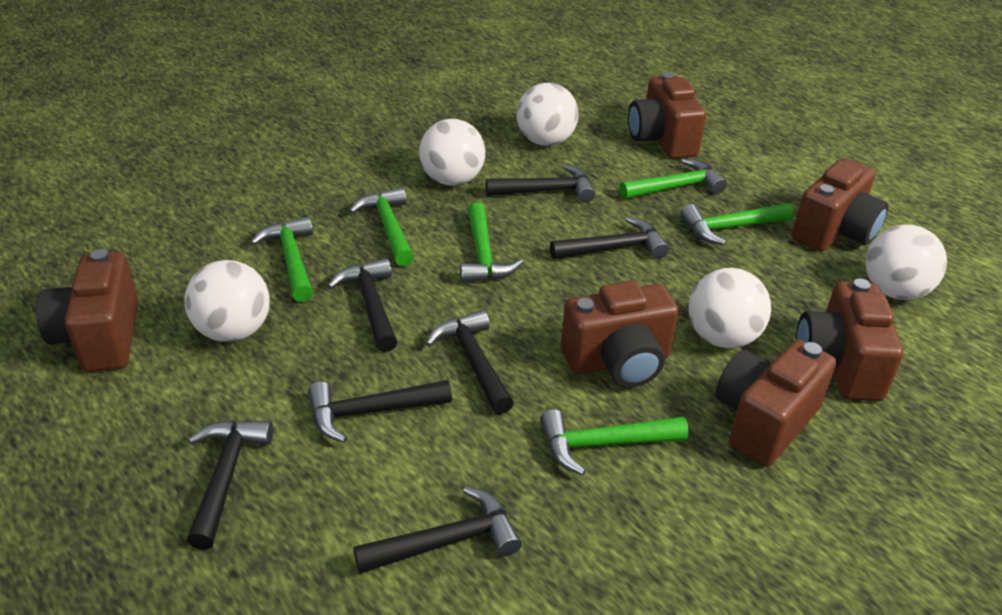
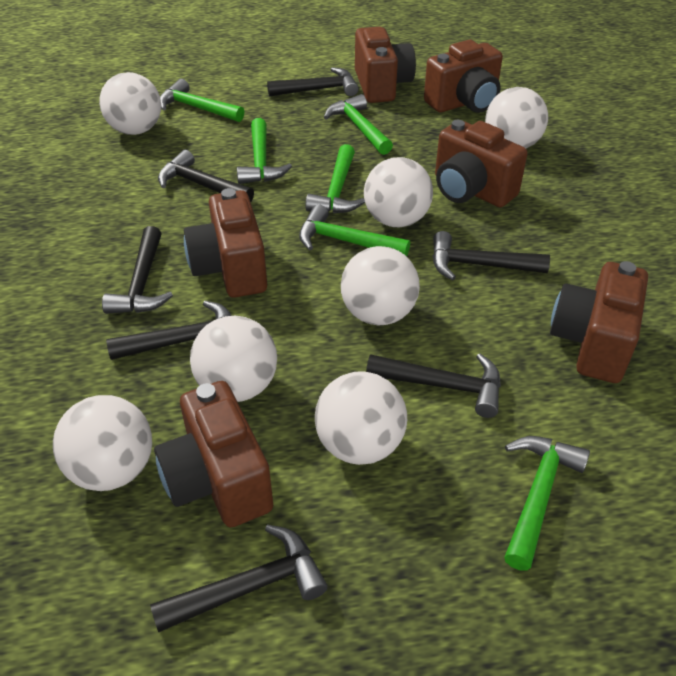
white ball: [184,260,270,342] [419,119,485,186] [516,83,579,146] [688,268,771,348] [865,225,947,300] = 5 -> [53,395,152,491] [99,72,161,135] [190,315,277,402] [315,371,407,465] [341,246,420,325] [364,157,433,227] [485,87,548,148] = 7

